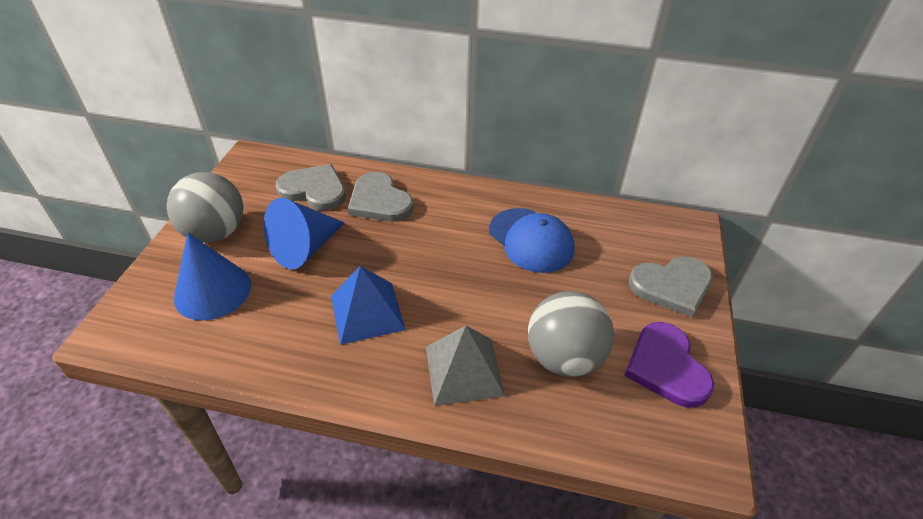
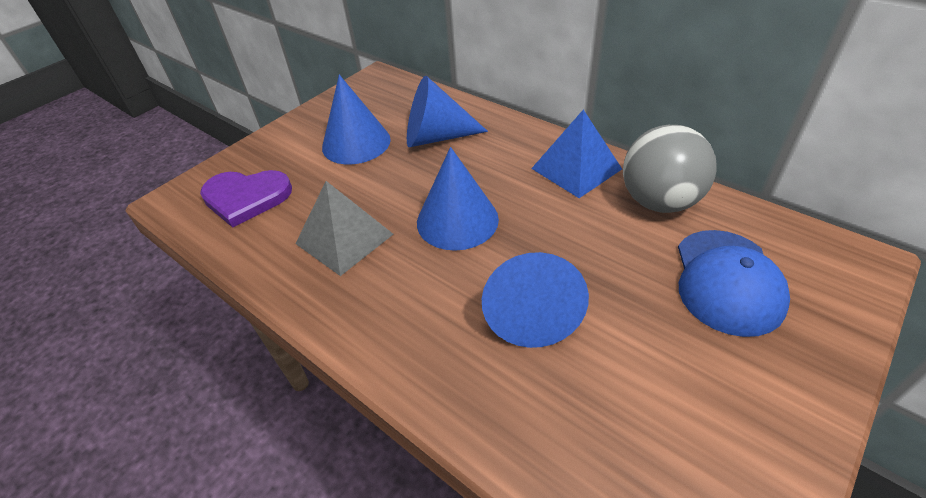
blue cone: [174,233,251,320] [264,198,345,269] = 2 -> [322,75,391,165] [407,76,488,147] [417,147,499,251] [482,252,589,348] = 4
grey ball: [167,172,243,243] [528,291,614,377] = 2 -> [623,125,717,213] = 1
grey heart: [276,164,346,211] [348,172,413,222] [628,257,713,317] = 3 -> none = 0

